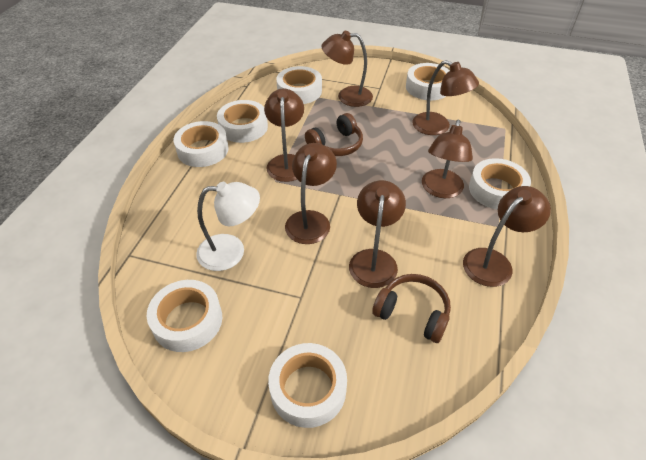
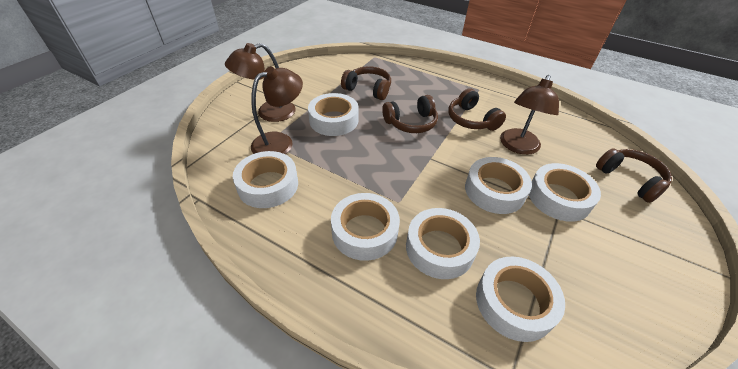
brown headphones: [305,113,363,156] [372,274,451,343] = 2 -> [341,66,391,100] [382,95,438,133] [448,88,506,131] [596,148,672,203] = 4
brown lamp: [264,88,304,182] [285,143,337,244] [322,31,373,107] [349,180,406,288] [412,60,479,135] [422,119,473,198] [463,186,551,287] = 7 -> [225,43,296,122] [251,66,303,154] [500,75,559,155] = 3
white lamp: [196,182,260,271] = 1 -> none = 0

